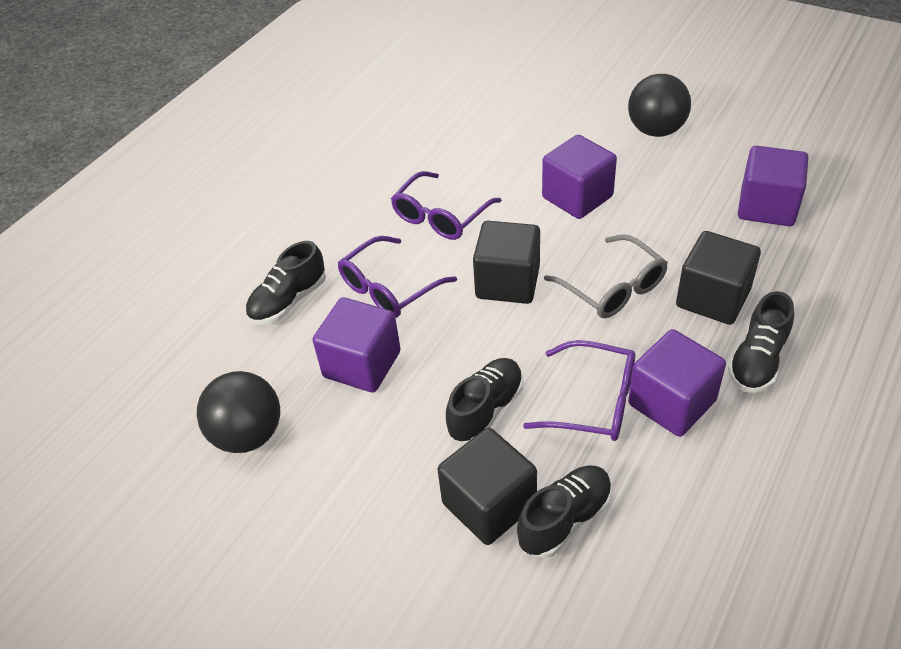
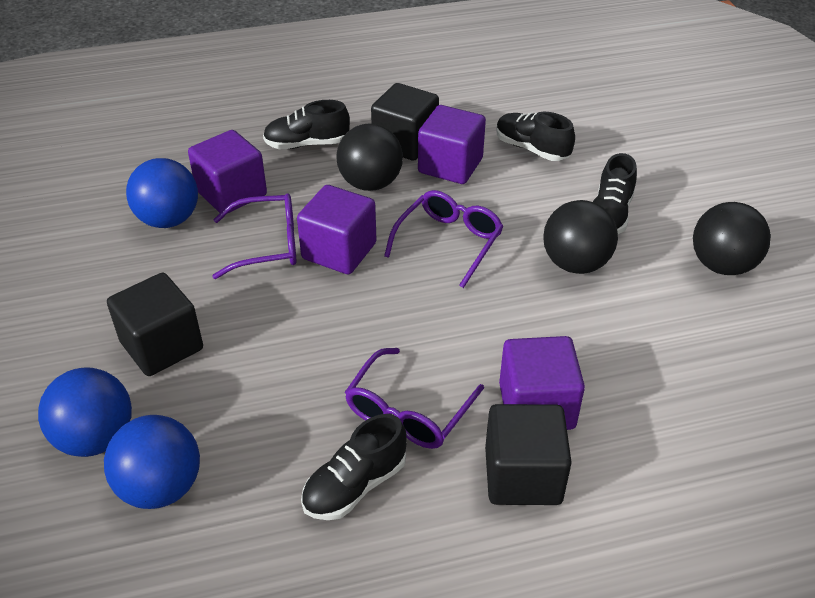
black ball: [197,371,280,453] [628,74,691,137] = 2 -> [336,123,403,191] [543,200,618,274] [693,202,771,275] = 3
blue ball: none = 0 -> [38,368,132,457] [104,415,200,509] [126,158,198,228] = 3
grey glasses: [544,234,668,318] = 1 -> none = 0

